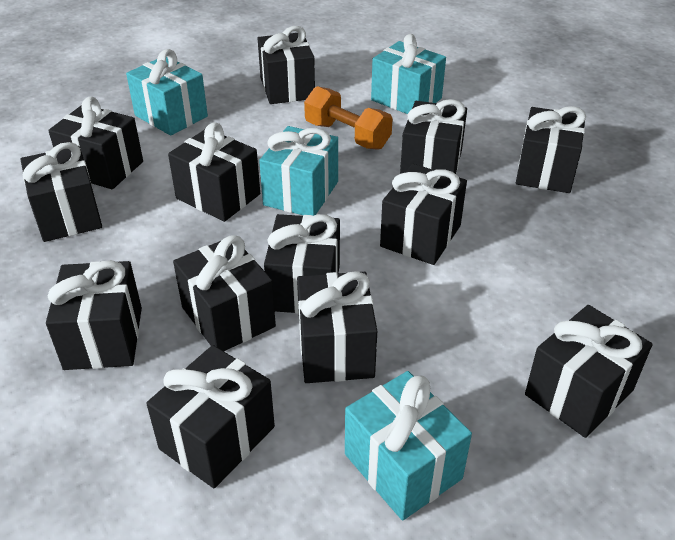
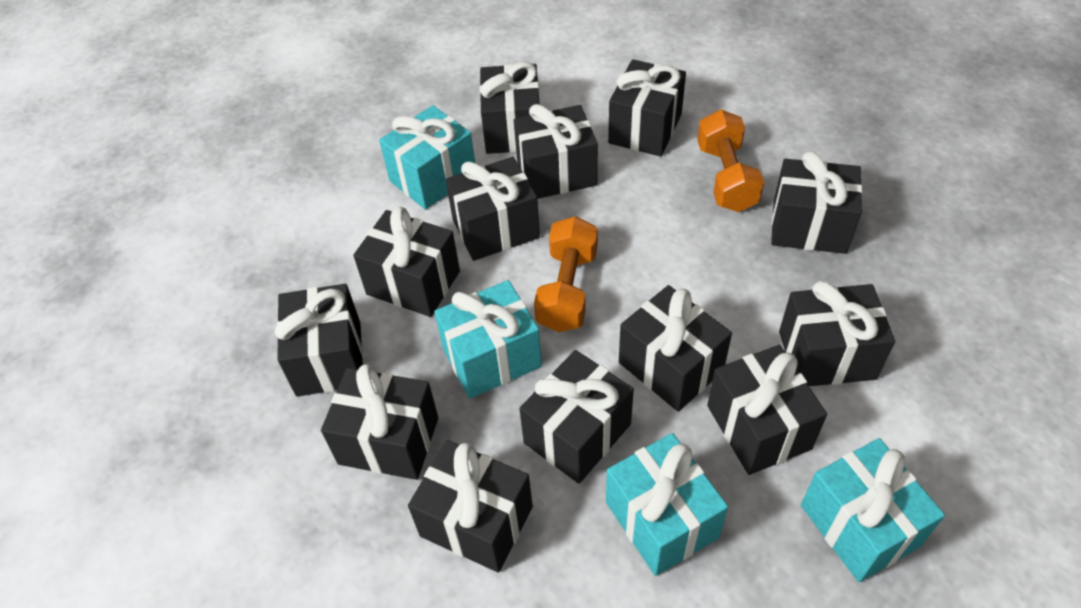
orange dumbbell: [304,86,393,150] = 1 -> [534,216,598,332] [697,109,764,212] = 2

